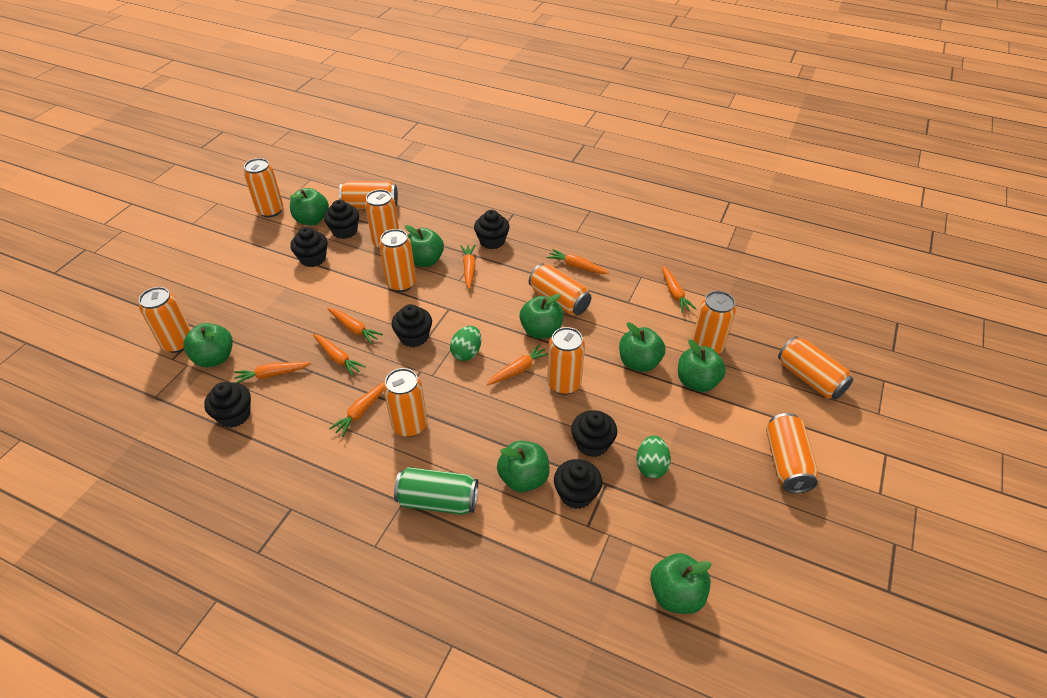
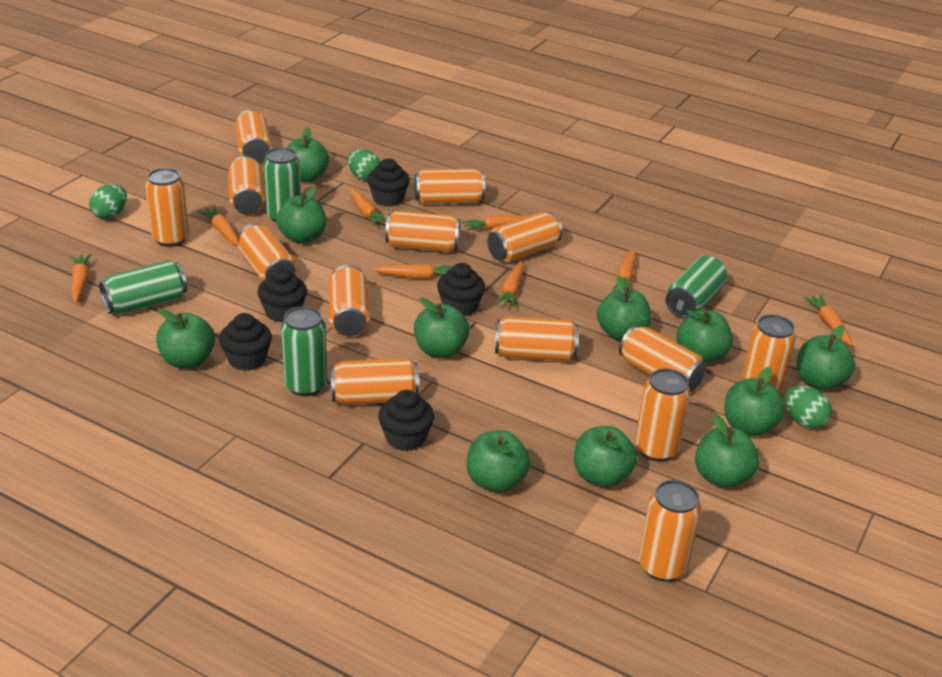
black cupcake: [204,382,251,428] [290,227,327,267] [324,200,359,239] [392,304,432,347] [474,210,510,249] [554,459,602,509] [571,410,617,457] = 7 -> [219,313,272,371] [257,267,307,322] [367,158,410,207] [378,390,434,451] [437,263,485,316] = 5
green apple: [183,323,233,367] [290,188,329,225] [405,225,444,267] [497,441,550,492] [519,294,564,339] [619,322,665,372] [650,553,712,614] [678,340,726,392] = 8 -> [156,309,215,369] [277,186,326,244] [287,127,329,182] [414,298,470,358] [467,430,530,493] [574,426,637,487] [597,276,651,341] [677,310,733,363] [695,414,759,488] [724,367,785,436] [797,325,855,390] = 11
green can: [394,467,478,515] = 1 -> [99,260,187,314] [263,147,301,223] [281,306,327,396] [665,256,727,318] = 4
green egg: [450,326,481,361] [636,435,671,478] = 2 -> [89,184,127,219] [348,149,381,181] [784,385,832,429] = 3
orange can: [139,287,191,353] [244,158,283,218] [339,181,398,209] [365,189,399,249] [379,229,416,292] [383,368,427,437] [529,263,591,315] [547,327,585,395] [692,291,736,354] [766,413,818,493] [778,336,853,400] = 11 -> [145,168,189,247] [228,156,265,215] [235,110,272,163] [238,223,296,281] [328,265,370,336] [330,358,419,405] [385,211,460,252] [414,169,485,204] [487,212,563,262] [495,316,579,361] [619,325,706,392] [635,368,691,461] [639,480,701,581] [740,314,796,394] = 14

